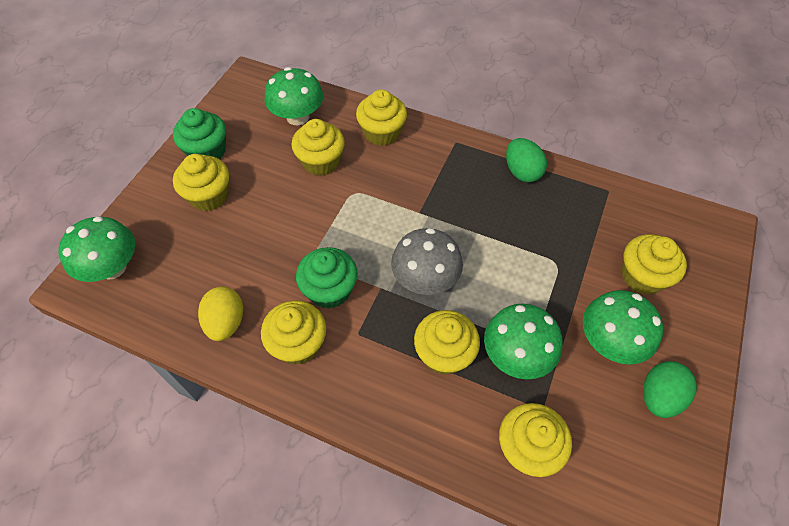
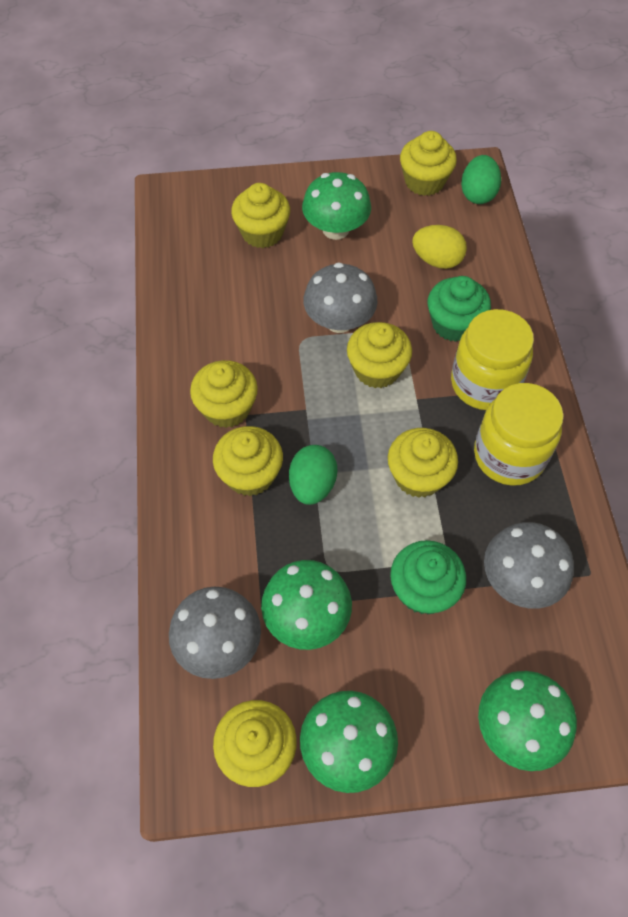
grey mushroom: [391,228,463,295] = 1 -> [169,586,261,679] [303,262,378,333] [484,522,574,609] = 3
yellow jar: none = 0 -> [451,309,534,410] [474,383,564,486] = 2

